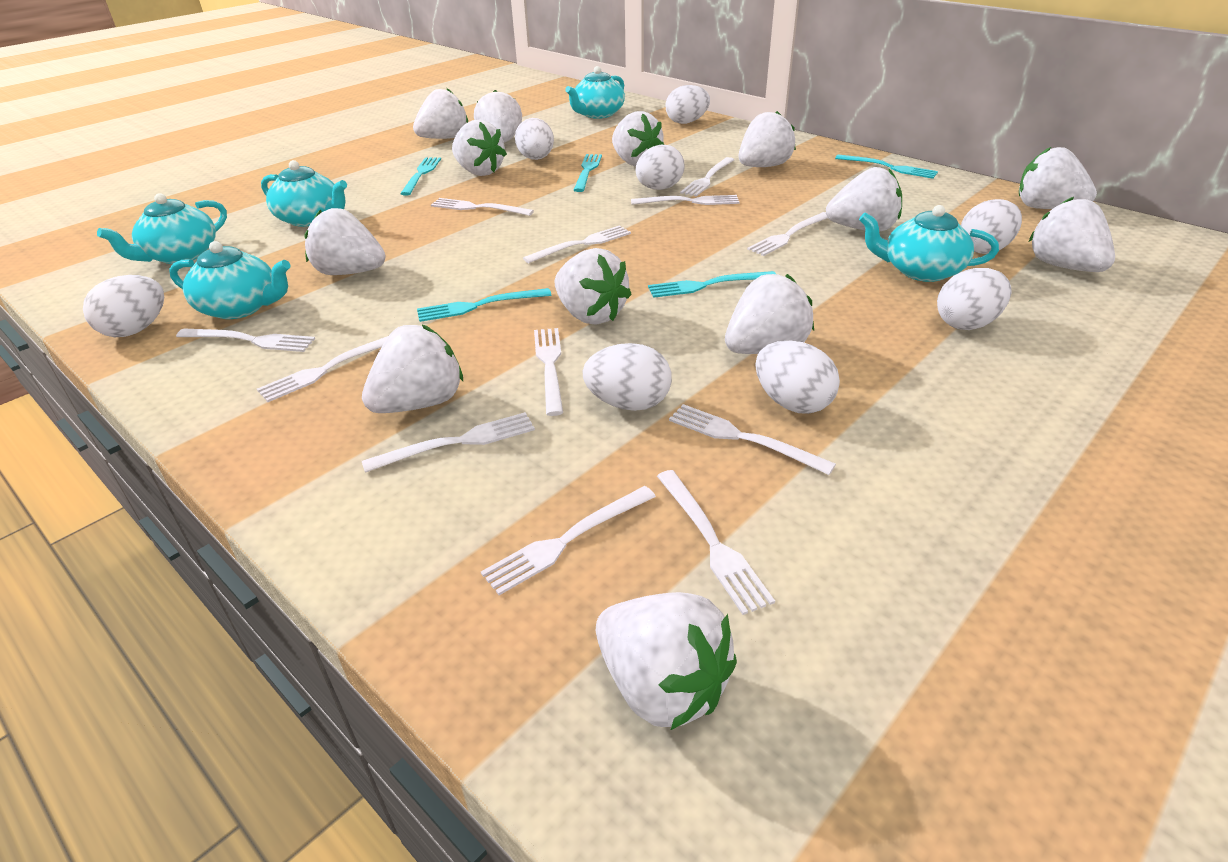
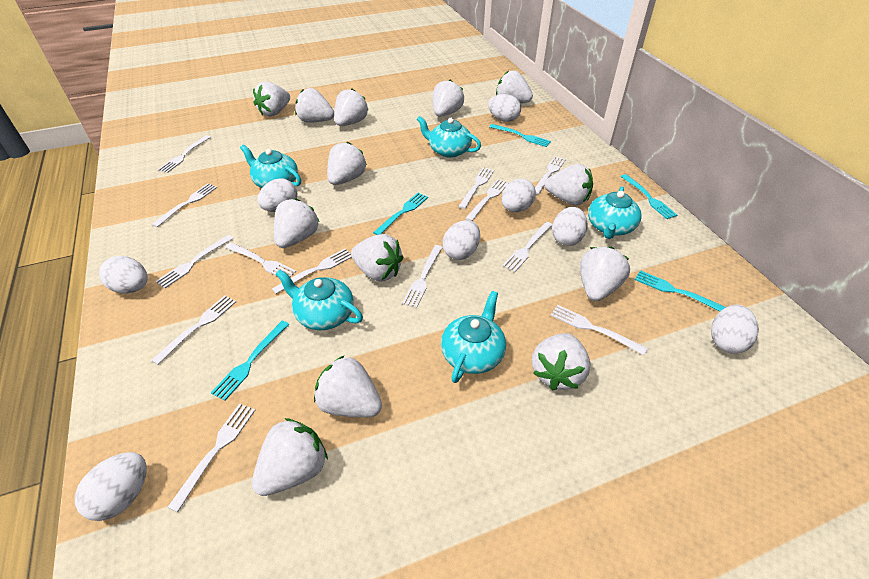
white fork: [176,329,315,352] [257,336,388,402] [362,412,535,473] [431,198,534,216] [481,486,656,595] [523,225,631,263] [534,328,563,416] [631,195,739,205] [657,470,775,615] [669,404,836,475] [680,157,734,196] [747,212,828,256] = 12 -> [151,295,236,365] [152,183,217,227] [155,235,234,288] [158,135,211,173] [168,403,255,512] [225,242,296,277] [272,249,352,294] [402,245,443,308] [458,167,494,209] [465,179,509,221] [502,222,552,272] [535,156,566,194] [551,305,648,355] = 13

